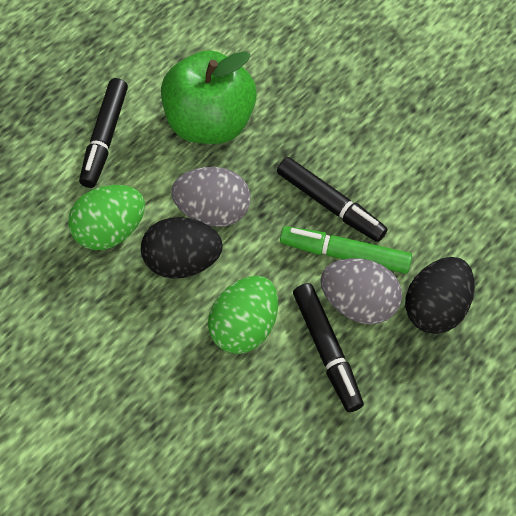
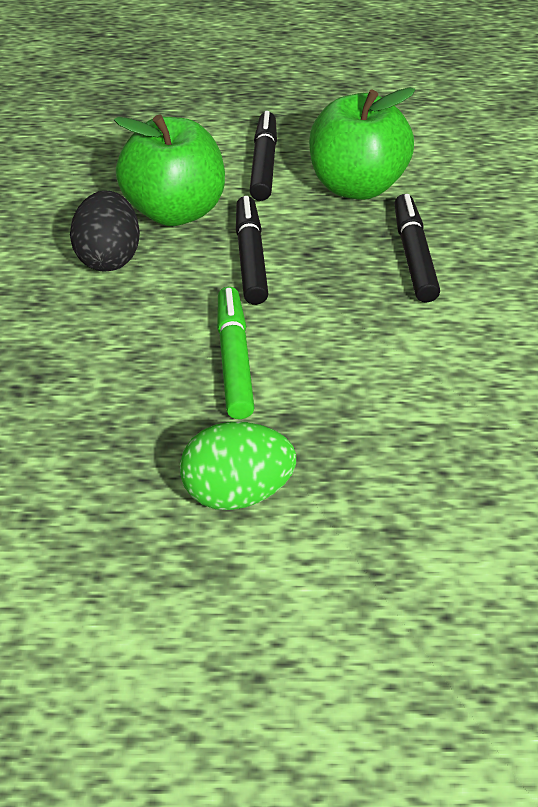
black egg: [141,217,223,279] [405,257,475,334] = 2 -> [70,190,140,272] = 1
green apple: [161,50,257,144] = 1 -> [114,114,225,226] [309,87,415,200] = 2
green egg: [68,185,145,250] [208,276,278,354] = 2 -> [180,422,296,510] = 1
grey egg: [171,167,251,227] [320,258,402,324] = 2 -> none = 0

